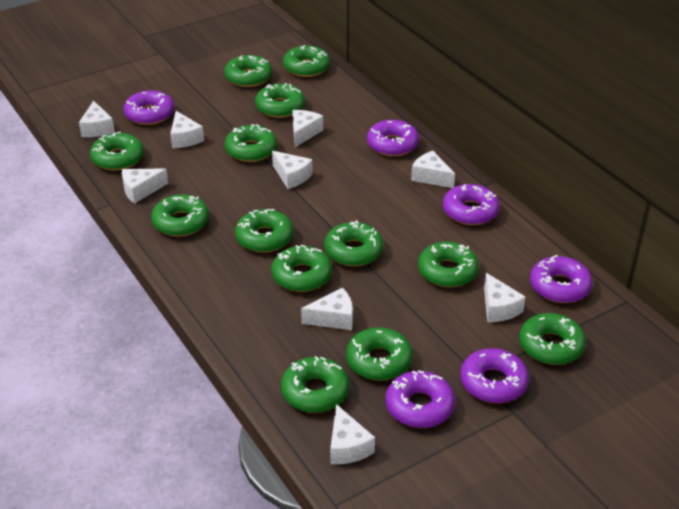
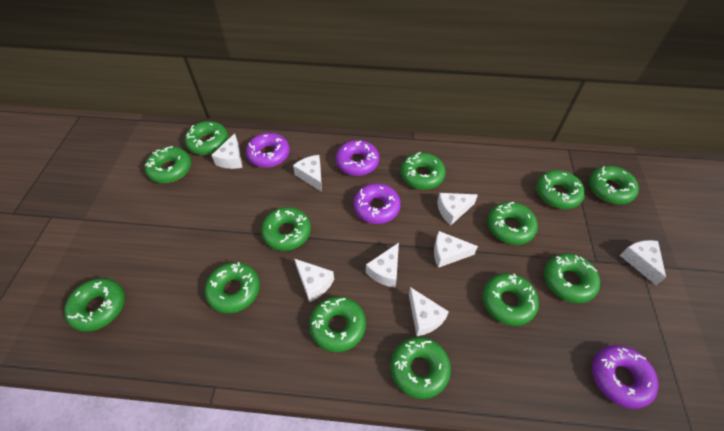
purple donut: [124,90,174,125] [367,120,419,156] [386,370,455,428] [443,184,500,225] [460,348,529,403] [530,255,593,303] = 6 -> [246,133,290,168] [336,140,379,176] [353,183,401,224] [592,345,659,409] = 4
white cheese: [79,100,115,137] [122,168,168,204] [170,111,204,148] [272,151,313,189] [292,110,324,147] [301,288,353,330] [330,404,375,464] [411,151,455,188] [484,273,526,322] = 9 -> [211,133,243,169] [293,155,322,192] [294,259,334,302] [366,243,399,287] [409,287,449,336] [434,231,478,268] [437,193,478,225] [620,240,666,285] = 8

